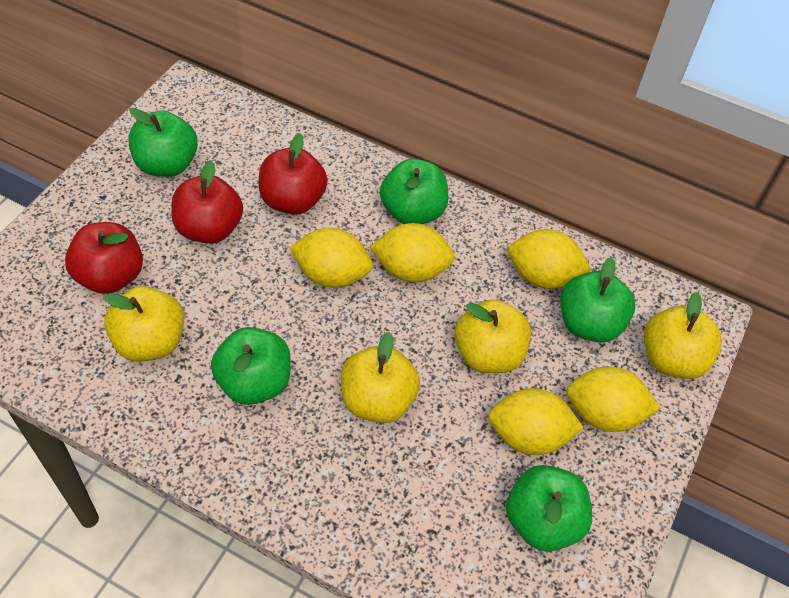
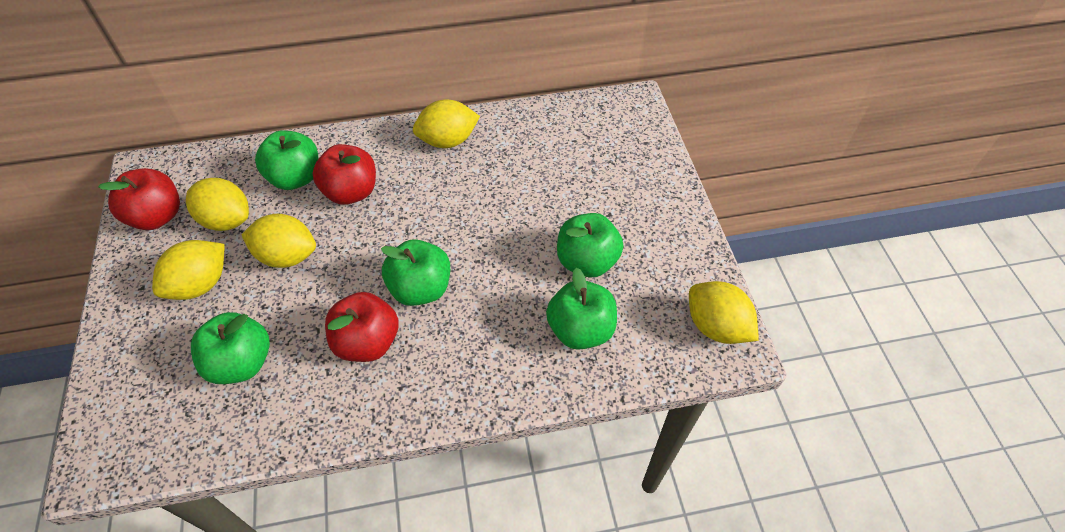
yellow apple: [103,286,184,362] [341,332,420,423] [454,299,531,373] [643,292,722,379] = 4 -> none = 0

